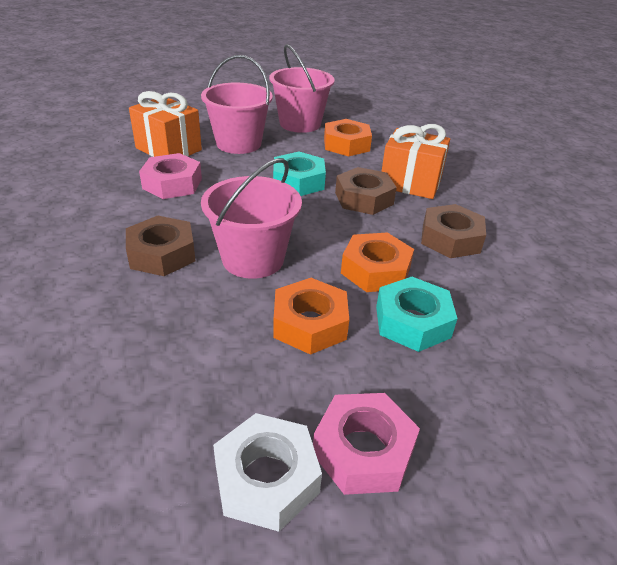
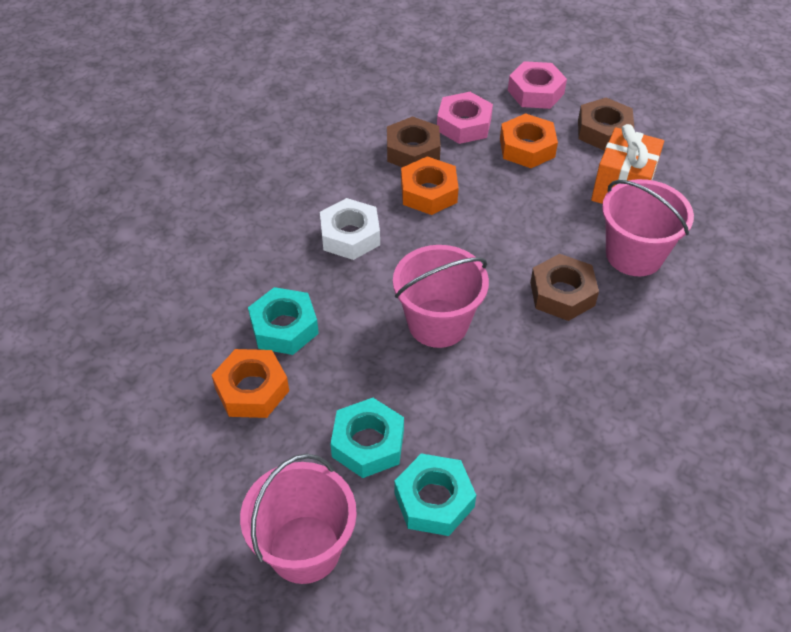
orange gift: [129,91,202,157] [381,124,450,199] = 2 -> [591,124,664,204] = 1
turquoise nut: [273,152,326,196] [376,277,458,352] = 2 -> [248,287,319,355] [330,398,404,478] [394,453,476,536] = 3

